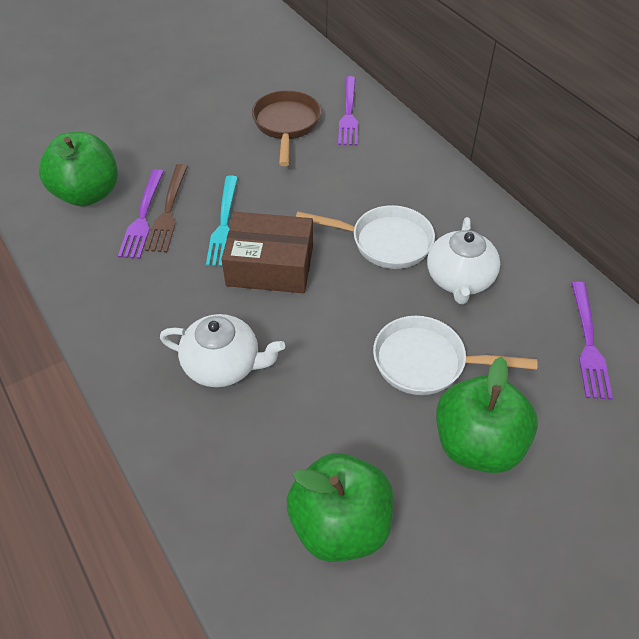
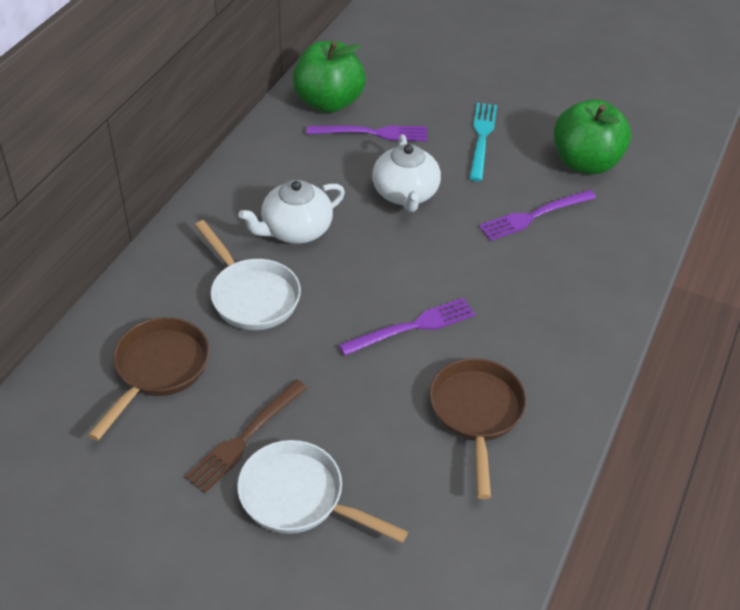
brown box: [221,212,313,293] = 1 -> none = 0
brown pan: [252,90,321,166] = 1 -> [88,317,210,441] [429,358,527,499] = 2
green apple: [39,132,118,206] [287,453,394,562] [436,356,538,473] = 3 -> [293,41,366,113] [554,99,631,174] = 2

